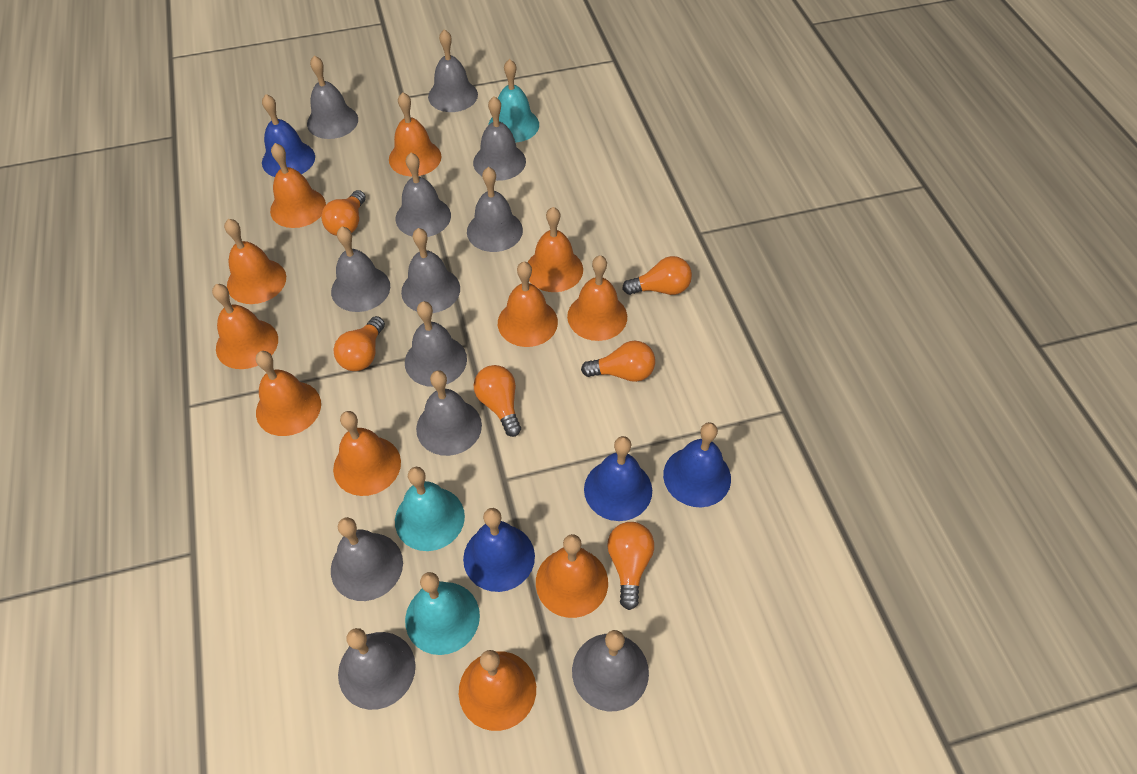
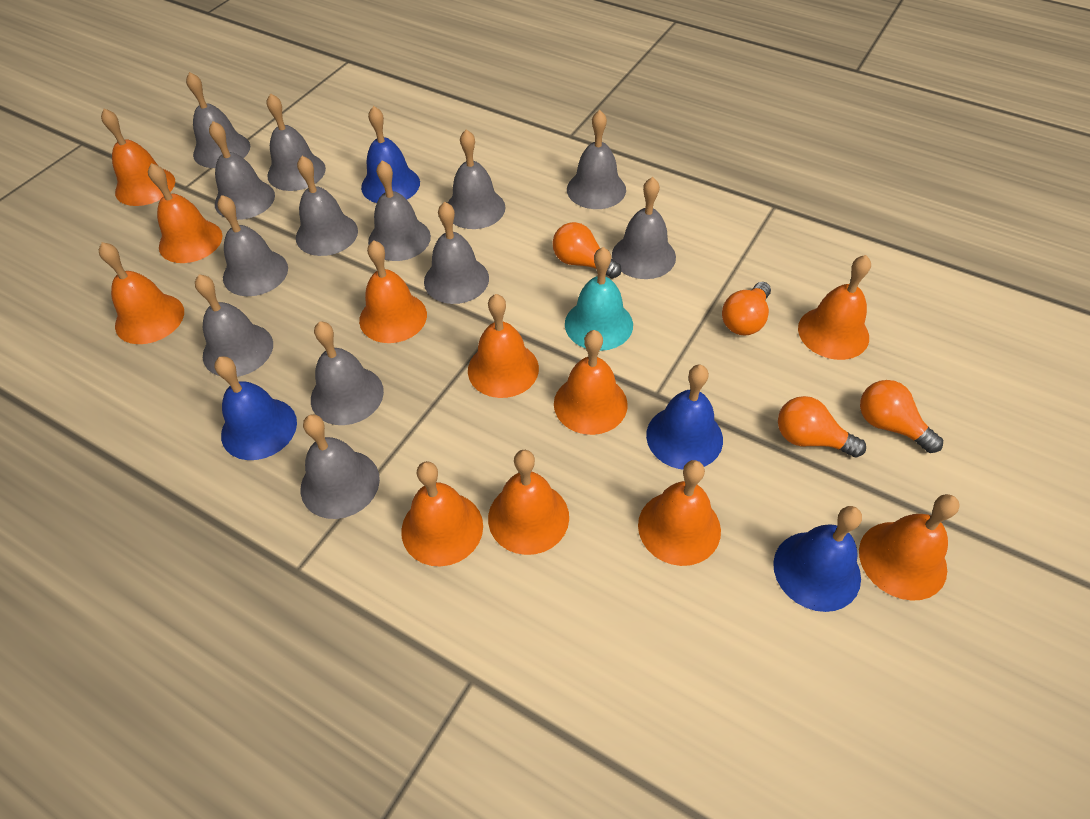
grey bell: [307,55,358,139] [331,227,390,312] [331,517,403,601] [338,628,416,710] [396,153,451,237] [401,228,460,313] [405,301,467,387] [416,370,482,456] [428,29,478,112] [467,167,523,252] [473,97,526,181] [572,630,649,711] = 12 -> [186,72,250,168] [195,274,273,377] [209,121,275,220] [218,195,288,296] [266,93,326,191] [296,156,358,256] [301,414,380,519] [311,322,384,425] [368,160,431,261] [424,202,489,304] [448,129,506,229] [567,110,626,209] [612,177,676,279] = 13
orange light bulb: [321,190,366,236] [334,316,385,371] [474,365,521,437] [581,341,655,382] [607,522,654,610] [622,256,692,295] = 6 -> [553,222,621,279] [722,282,771,336] [778,396,866,457] [860,380,943,453] = 4
turquoise bell: [395,467,465,551] [405,572,480,655] [488,59,539,143] = 3 -> [565,247,633,351] = 1

